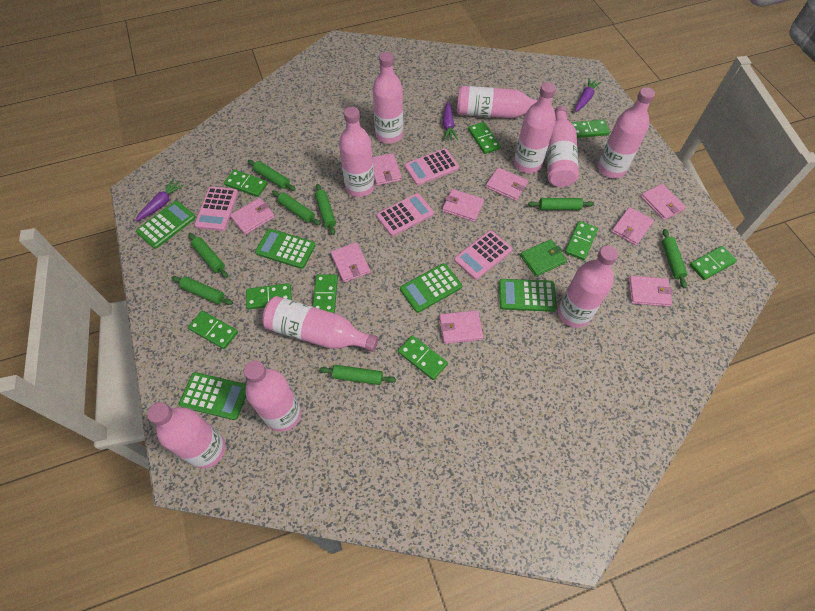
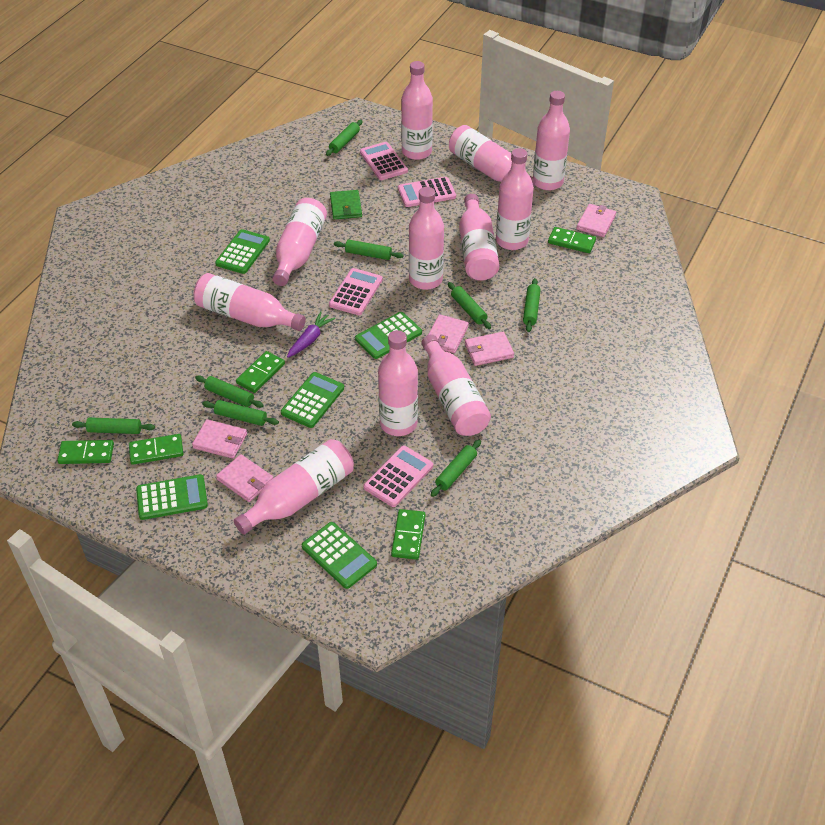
green domino: [188,311,238,349] [224,170,268,197] [246,283,292,309] [313,274,338,313] [398,335,448,380] [468,122,501,154] [565,221,598,260] [571,119,610,138] [690,246,737,280] = 9 -> [57,440,114,464] [129,434,183,465] [236,351,285,393] [391,509,426,560] [548,227,596,253] = 5
pink bottle: [147,402,226,469] [244,361,301,432] [262,296,378,352] [339,107,375,197] [372,52,403,144] [457,86,538,118] [514,82,556,173] [547,106,579,187] [558,245,618,328] [598,87,655,178] = 10 -> [193,273,306,331] [234,439,354,534] [273,198,327,286] [378,330,418,436] [401,61,433,160] [409,187,444,290] [422,334,491,436] [449,125,535,187] [459,194,499,281] [496,148,534,250] [533,91,570,191] = 11
pink wallet: [230,198,275,235] [330,242,370,282] [372,153,402,186] [439,310,483,344] [442,189,484,222] [486,167,528,201] [612,207,654,246] [629,276,673,307] [641,184,686,220] = 9 -> [192,419,247,459] [216,454,273,502] [428,314,469,353] [465,332,514,366] [576,204,616,237] = 5
purple carrot: [135,179,184,221] [443,102,458,141] [575,78,602,112] = 3 -> [287,311,335,358] = 1

